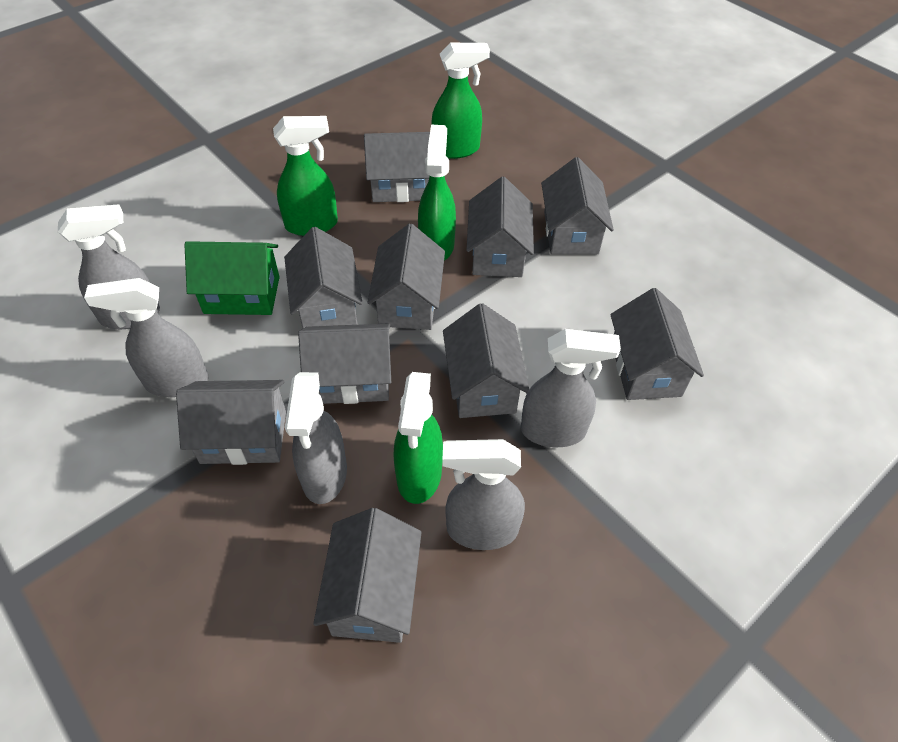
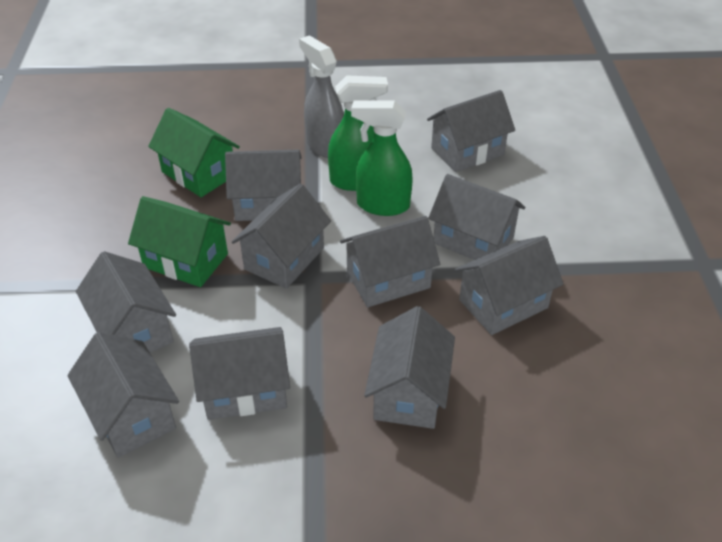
green house: [184,241,280,315] = 1 -> [128,196,231,287] [148,108,240,197] = 2
green spray bottle: [273,116,338,236] [394,372,443,504] [418,125,456,260] [431,43,490,159] = 4 -> [328,76,388,191] [351,101,413,216] = 2
grey spray bottle: [58,204,160,329] [84,278,208,397] [285,372,347,504] [442,439,525,550] [521,329,621,447] = 5 -> [299,35,344,158] = 1

